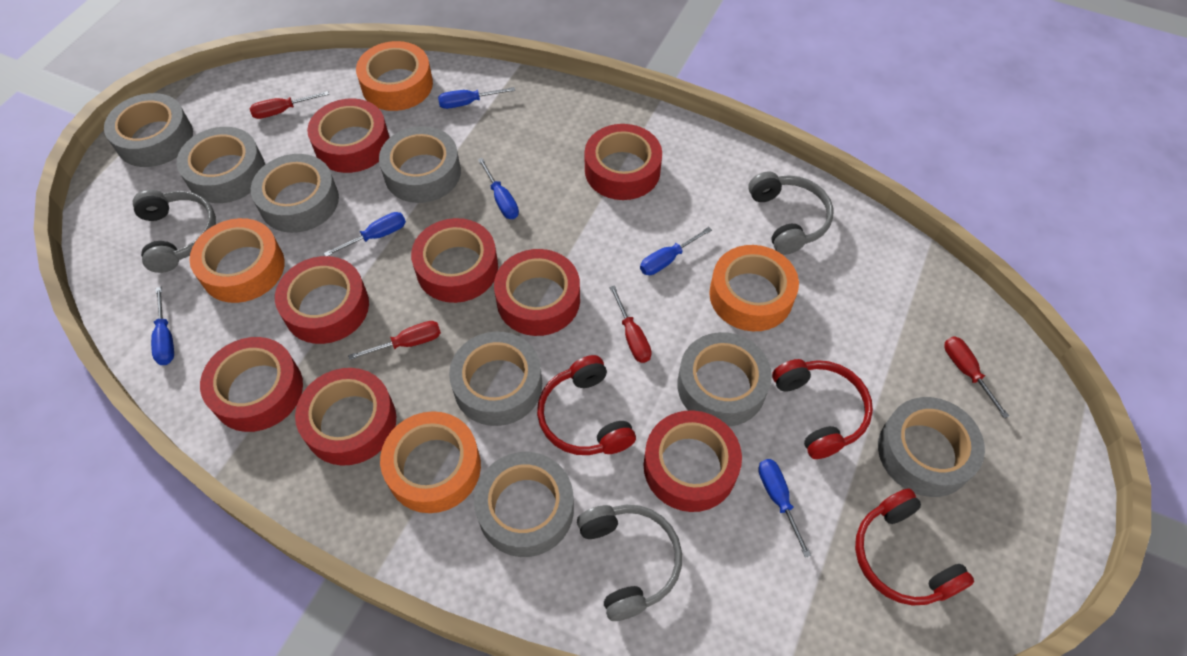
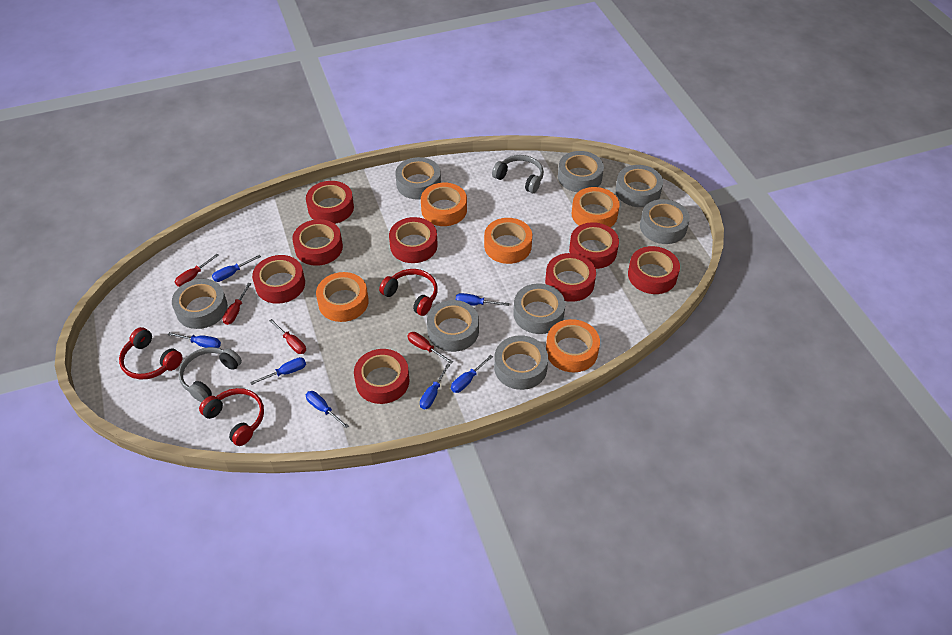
blue screwdriver: [151,287,174,365] [324,212,406,256] [438,87,515,109] [478,158,519,219] [640,227,712,275] [758,459,811,558] = 6 -> [168,332,221,348] [212,255,261,282] [250,357,306,385] [306,391,349,429] [420,363,450,409] [451,355,493,393] [456,293,509,306] = 7
grey headphones: [133,189,216,273] [577,505,682,621] [748,171,833,255] = 3 -> [178,347,242,402] [492,155,544,193] = 2
orange tape: [189,218,285,303] [356,41,433,111] [380,411,481,513] [709,245,799,331] = 4 -> [316,272,369,322] [421,183,467,226] [484,218,532,264] [546,319,600,372] [571,187,620,227] = 5

